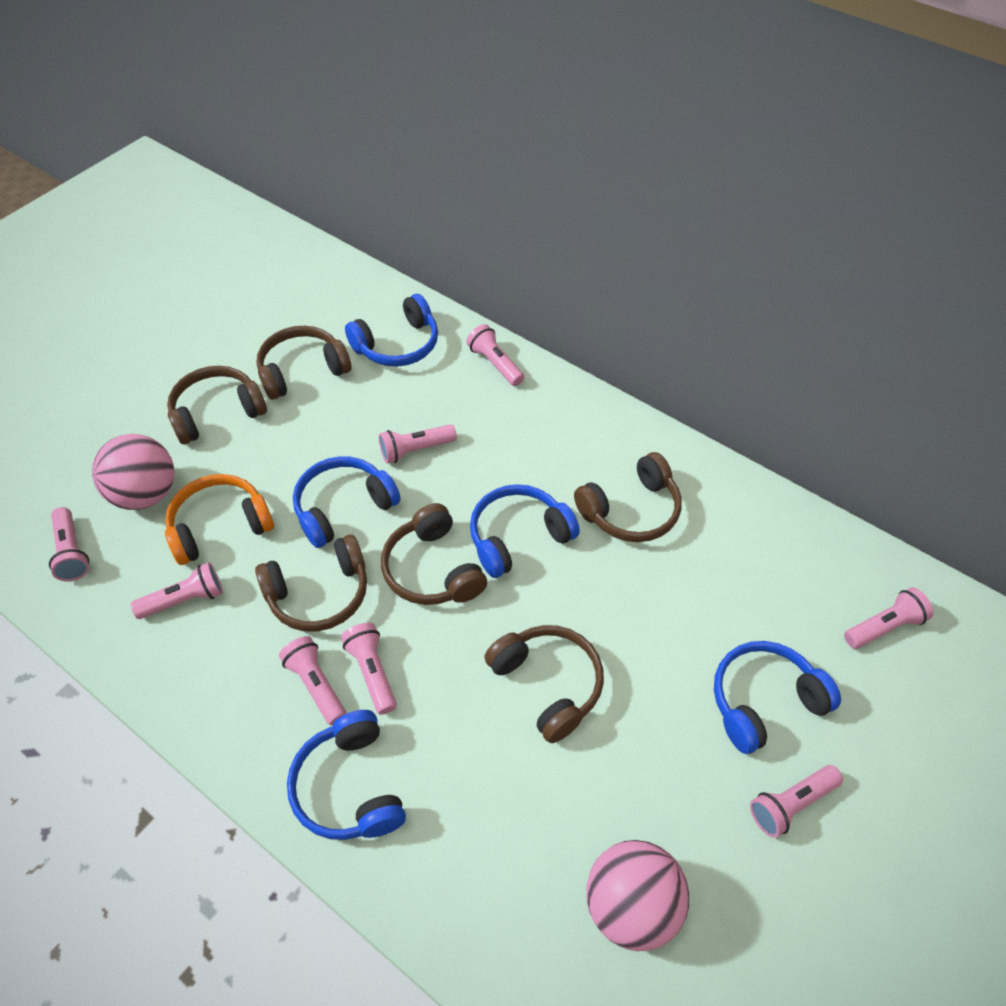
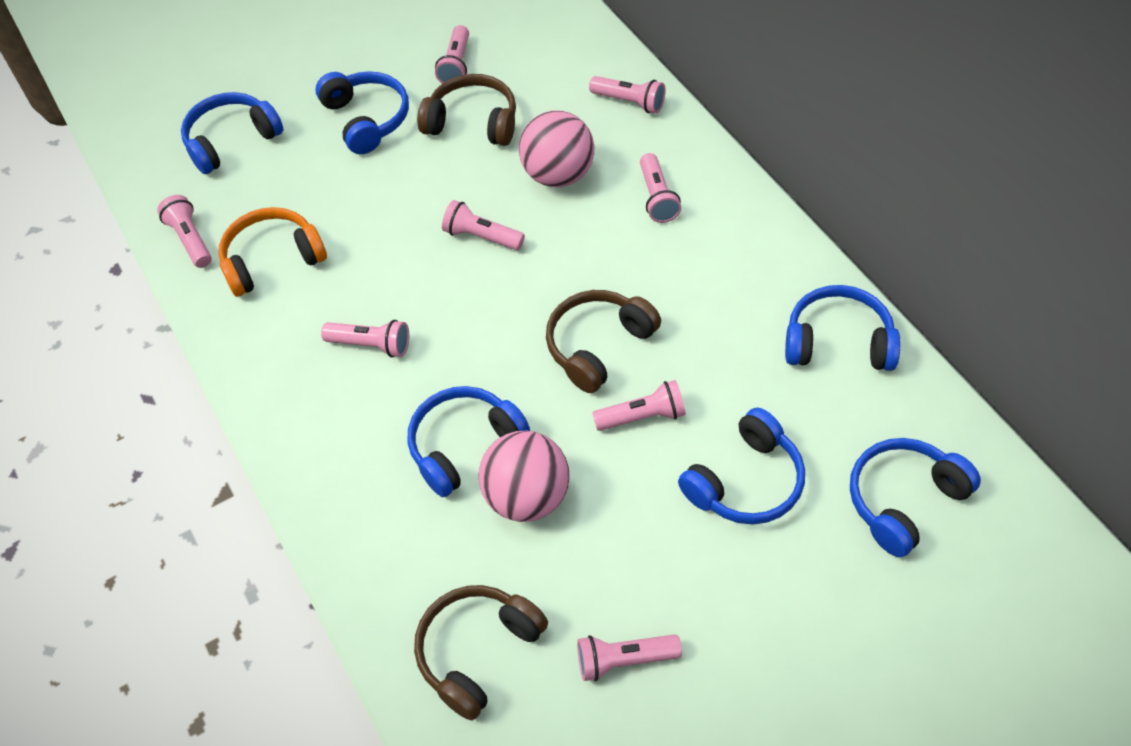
blue headphones: [287,710,406,840] [293,456,401,548] [345,294,438,367] [470,484,580,578] [714,641,841,754] = 5 -> [181,92,283,174] [316,71,409,154] [408,386,530,497] [678,408,805,525] [785,285,900,371] [850,438,981,557] = 6
brown headphones: [167,366,267,444] [255,535,367,631] [257,326,351,400] [381,503,487,605] [484,625,604,743] [574,452,682,542] = 6 -> [414,585,548,720] [417,74,516,146] [546,290,661,393] = 3

